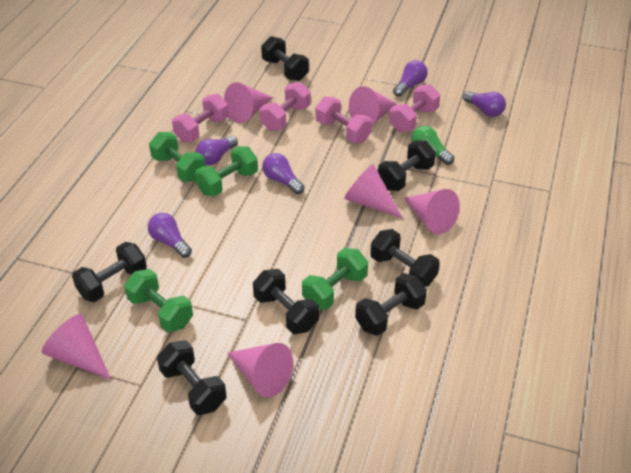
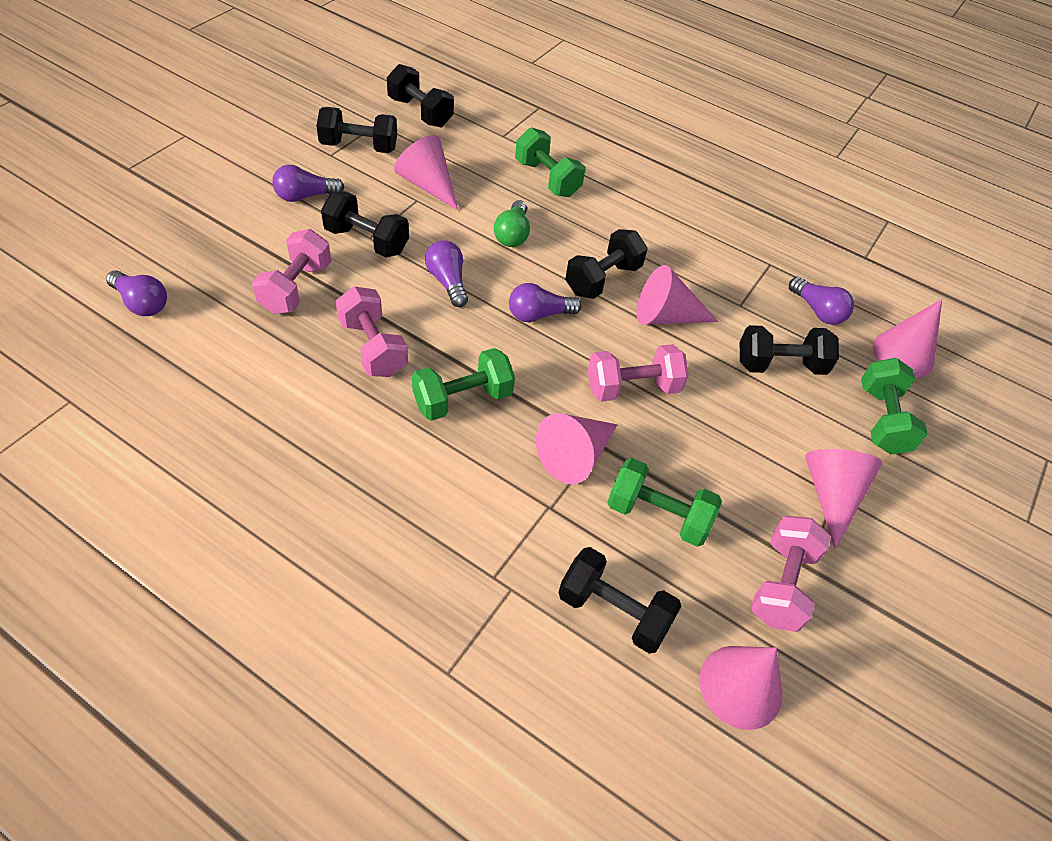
black dumbbell: [72,242,147,302] [157,340,227,415] [253,269,319,334] [261,36,309,81] [355,273,427,336] [370,229,440,287] [378,141,436,191] = 7 -> [317,107,397,153] [321,191,409,258] [387,64,454,127] [558,547,681,654] [565,229,647,299] [740,325,839,375] = 6

